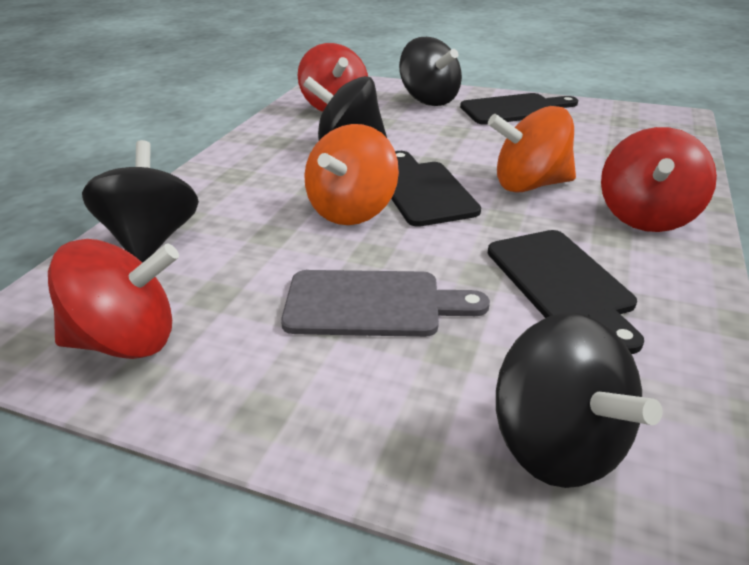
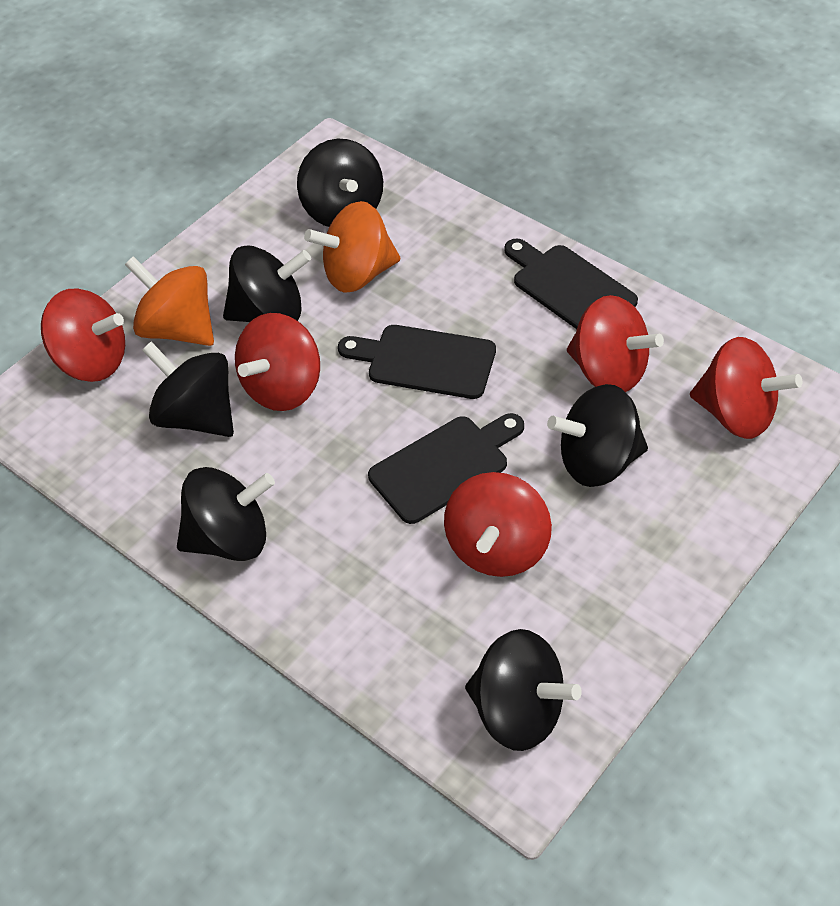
black spinning top: [82,140,199,263] [303,76,387,140] [399,37,462,106] [496,313,663,488] = 4 -> [142,342,234,437] [177,467,275,561] [223,245,311,322] [297,139,383,227] [465,629,582,751] [547,384,648,487] = 6
grey cutting board: [281,270,490,337] = 1 -> none = 0
red spinning top: [48,239,179,359] [298,43,368,112] [601,127,717,232] = 3 -> [41,288,125,382] [235,313,320,411] [444,472,552,577] [567,295,664,392] [690,337,802,439] = 5

